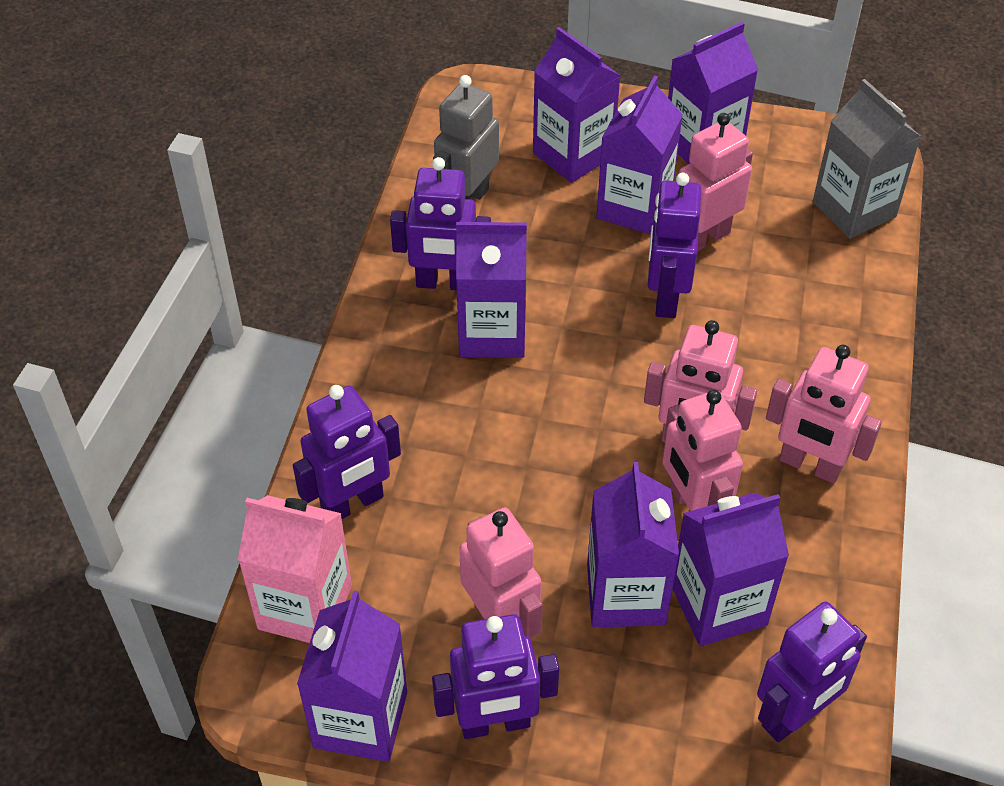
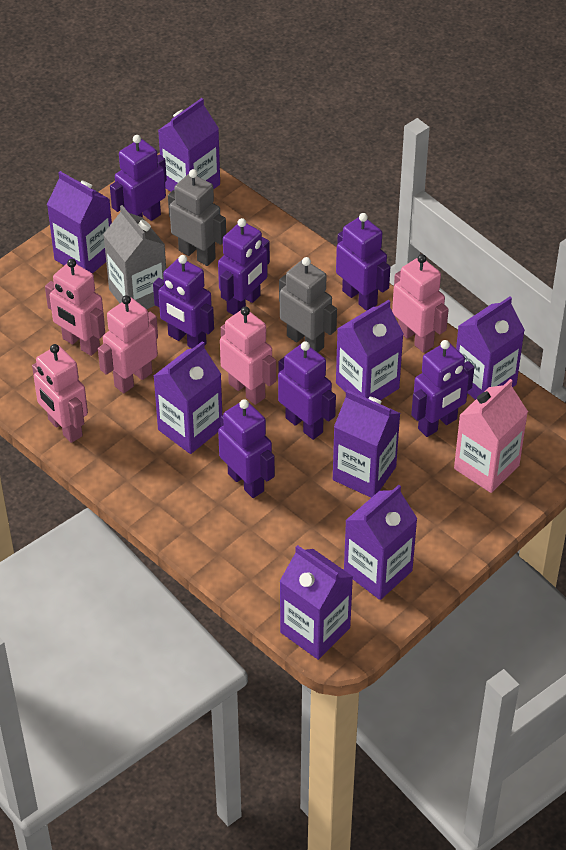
grey robot: [433,75,499,200] = 1 -> [168,169,226,266] [279,257,337,352] = 2
purple carton: [297,590,407,762] [456,222,527,358] [533,27,621,183] [587,462,679,627] [596,75,683,234] [668,22,758,164] [673,493,789,646] = 7 -> [47,171,112,274] [154,341,222,454] [158,98,220,192] [280,545,353,660] [333,390,400,498] [336,300,403,400] [344,485,418,600] [456,296,525,400] = 8
purple robot: [293,385,401,519] [390,157,491,290] [432,614,559,739] [648,173,701,318] [757,602,867,742] = 5 -> [110,135,167,221] [153,255,214,349] [218,218,270,315] [218,399,275,498] [278,341,336,440] [336,213,390,311] [411,340,474,437] = 7

